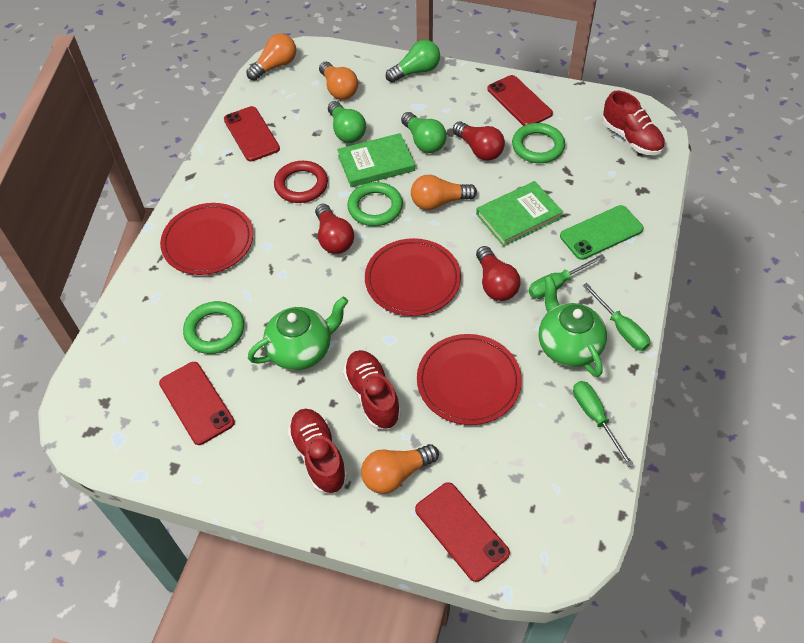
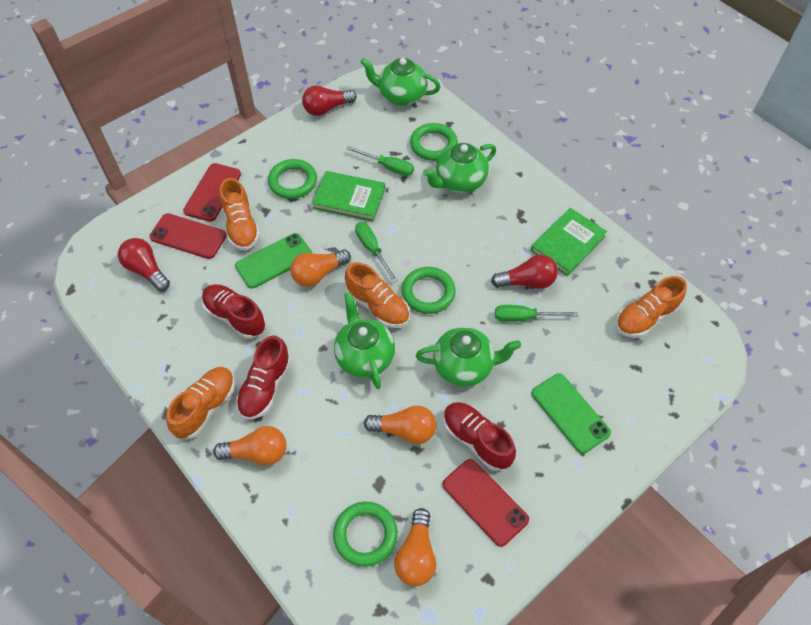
green light bulb: [328,101,366,143] [386,40,440,83] [401,112,446,153] = 3 -> none = 0
green phone: [560,205,644,260] = 1 -> [235,233,312,289] [532,373,611,454] = 2
green ring: [183,301,244,354] [347,182,403,226] [512,123,565,163] = 3 -> [268,159,317,199] [333,502,398,566] [402,267,456,314] [410,123,458,161] = 4
green teapot: [248,297,348,370] [539,276,607,377] = 2 -> [334,292,395,389] [360,58,441,106] [416,327,521,387] [423,143,496,193] = 4
orange shoe: none = 0 -> [166,367,235,439] [220,178,260,250] [345,262,410,328] [616,276,687,338] = 4
red phone: [159,362,235,445] [224,106,280,162] [415,482,510,582] [487,75,553,126] = 4 -> [150,213,227,259] [183,163,241,222] [442,459,529,547] = 3
red plate: [160,203,253,275] [365,238,461,316] [417,334,522,425] = 3 -> none = 0
red ring: [274,161,328,203] = 1 -> none = 0

